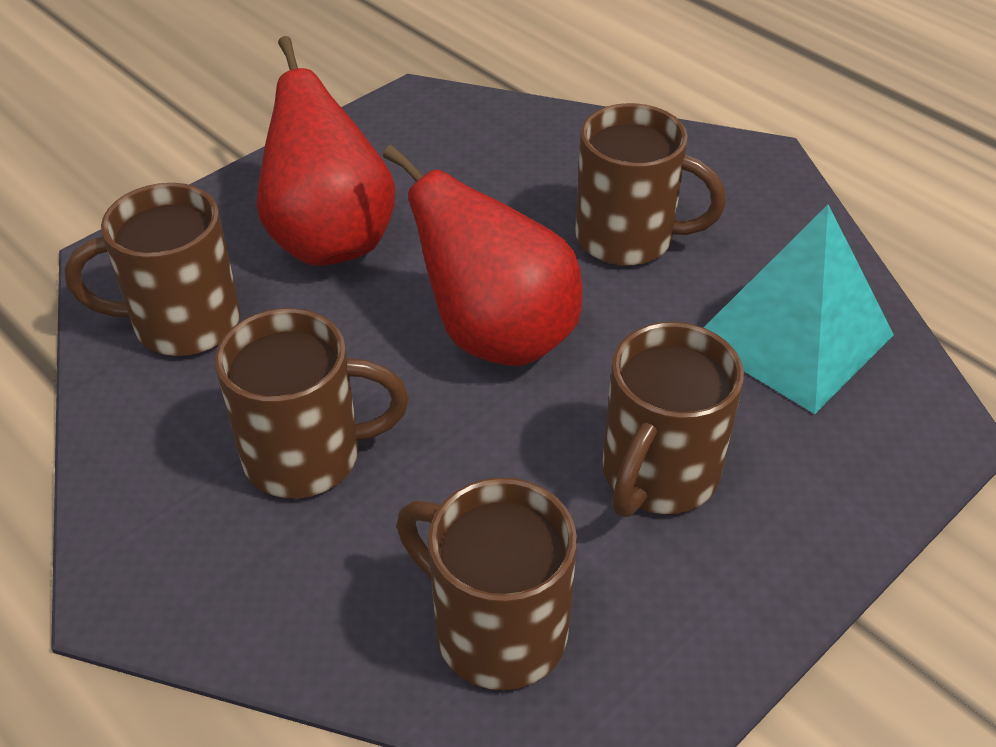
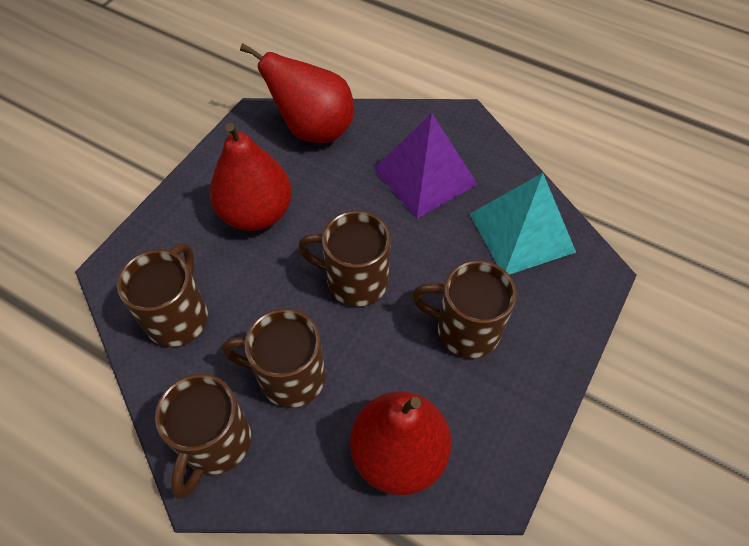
purple pyramid: none = 0 -> [374,113,478,218] = 1
red pear: [257,36,396,265] [383,144,583,366] = 2 -> [210,123,292,231] [240,44,354,143] [350,391,451,495] = 3

